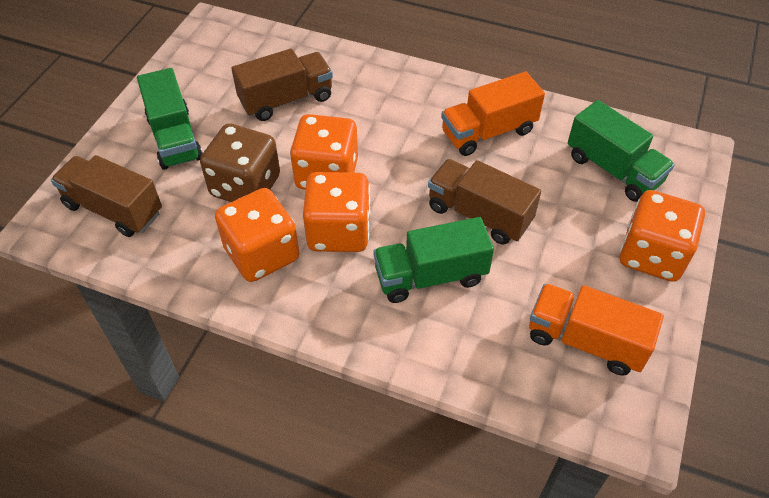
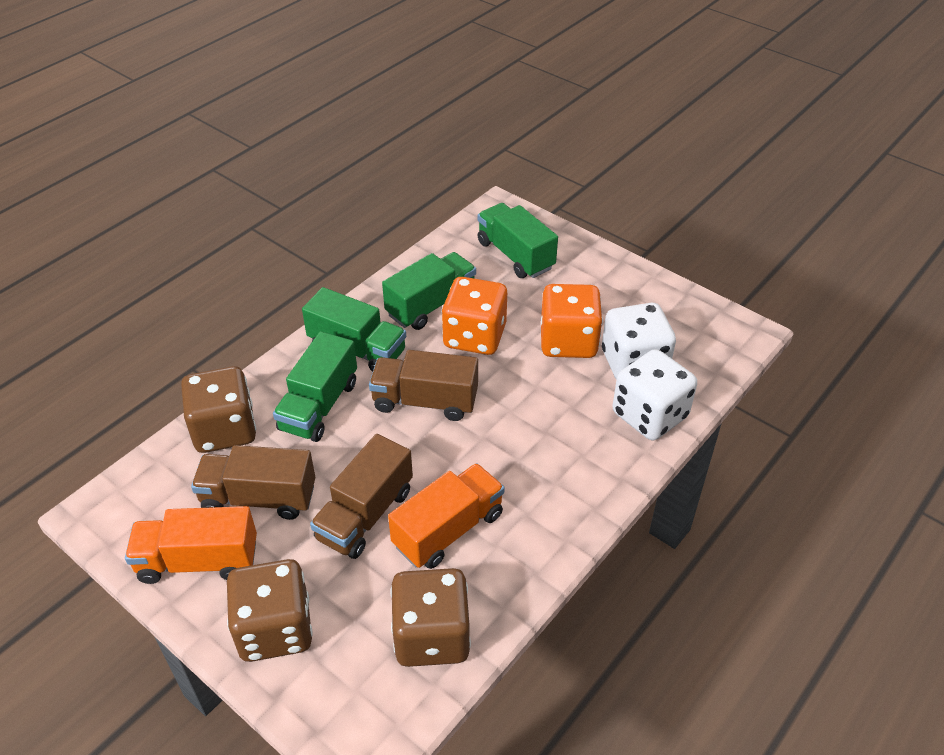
brown dice: [200,123,280,202] = 1 -> [181,366,256,453] [227,559,313,662] [391,568,471,667] = 3
green truck: [137,68,203,170] [374,217,494,303] [568,100,675,202] = 3 -> [273,331,357,442] [302,287,406,372] [382,252,476,330] [478,203,558,278] = 4
orange dice: [215,188,299,282] [290,114,358,190] [303,172,371,252] [620,190,705,282] = 4 -> [442,277,507,355] [541,284,603,358] = 2
white dice: none = 0 -> [602,303,676,380] [612,349,697,440] = 2

